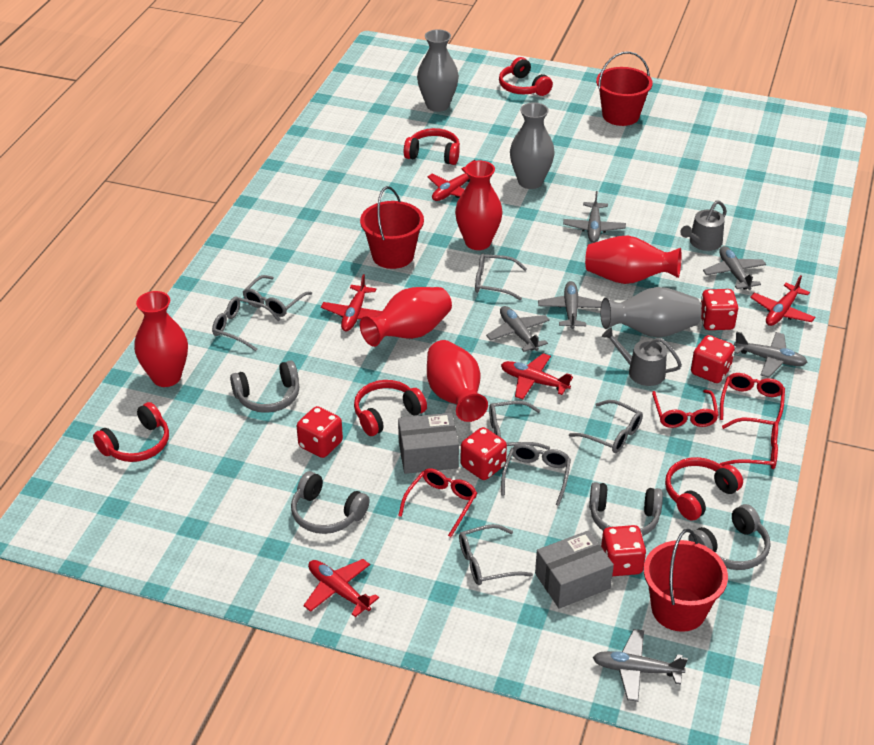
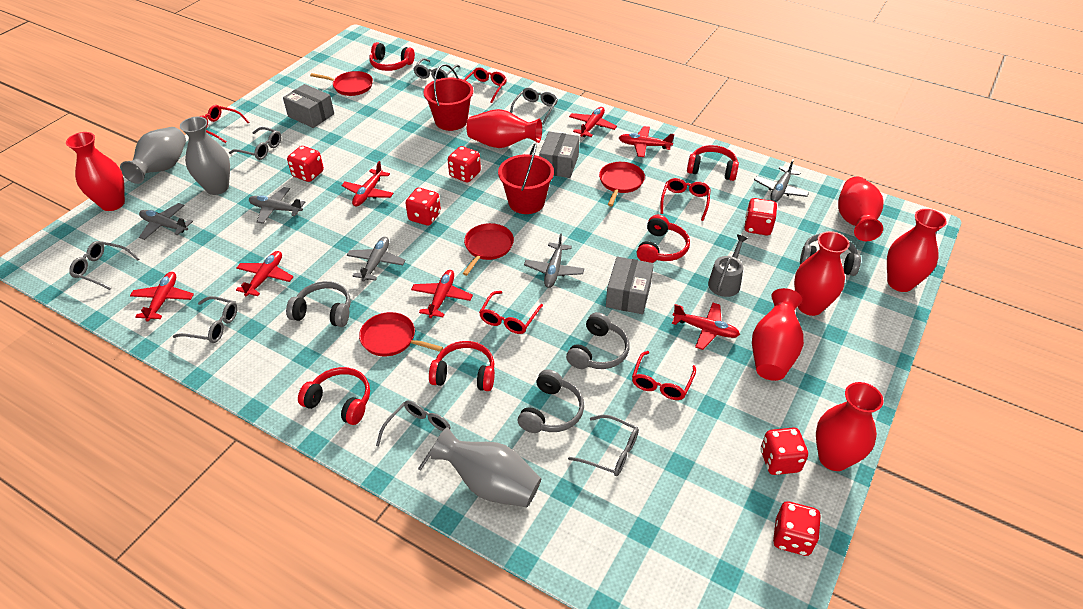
grey box: [398,413,459,474] [535,530,614,608] = 2 -> [283,84,334,128] [539,132,580,178] [606,256,654,314] = 3
grey plane: [486,306,550,352] [538,281,602,329] [563,191,626,243] [593,629,688,702] [703,246,766,290] [734,332,808,378] = 6 -> [139,203,193,240] [249,187,305,224] [347,237,406,282] [524,233,584,288] [754,159,809,202] = 5
grey watering can: [602,327,682,386] [680,200,727,251] = 2 -> [708,235,748,297] = 1
red bucket: [360,186,424,269] [596,51,653,126] [644,529,728,632] = 3 -> [423,64,473,131] [498,143,554,214] = 2
red dice: [297,406,343,458] [460,427,507,480] [601,525,646,576] [691,335,735,383] [700,289,738,330] = 5 -> [287,146,324,182] [405,188,441,226] [448,146,481,182] [744,198,777,235] [761,427,808,475] [773,501,821,556] = 6
red glasses: [398,468,477,537] [652,390,719,428] [720,373,785,424] [720,418,778,469] = 4 -> [199,105,249,143] [464,67,507,103] [479,291,543,334] [632,351,696,400] [660,178,711,221] = 5
red pan: none = 0 -> [310,71,373,96] [359,312,443,356] [462,223,514,276] [599,162,645,206] = 4
red plane: [303,559,379,617] [321,274,382,331] [428,160,475,201] [501,353,573,399] [750,275,815,326] = 5 -> [130,272,194,322] [236,251,293,296] [341,161,394,206] [411,270,473,318] [569,107,617,137] [619,126,674,157] [672,303,740,350] = 7
red vase: [134,291,188,387] [360,287,452,347] [427,340,488,422] [455,161,503,250] [585,235,681,284] = 5 -> [66,132,125,211] [467,109,542,148] [752,288,804,381] [794,231,850,316] [816,382,884,471] [838,177,883,241] [887,209,947,292] = 7

